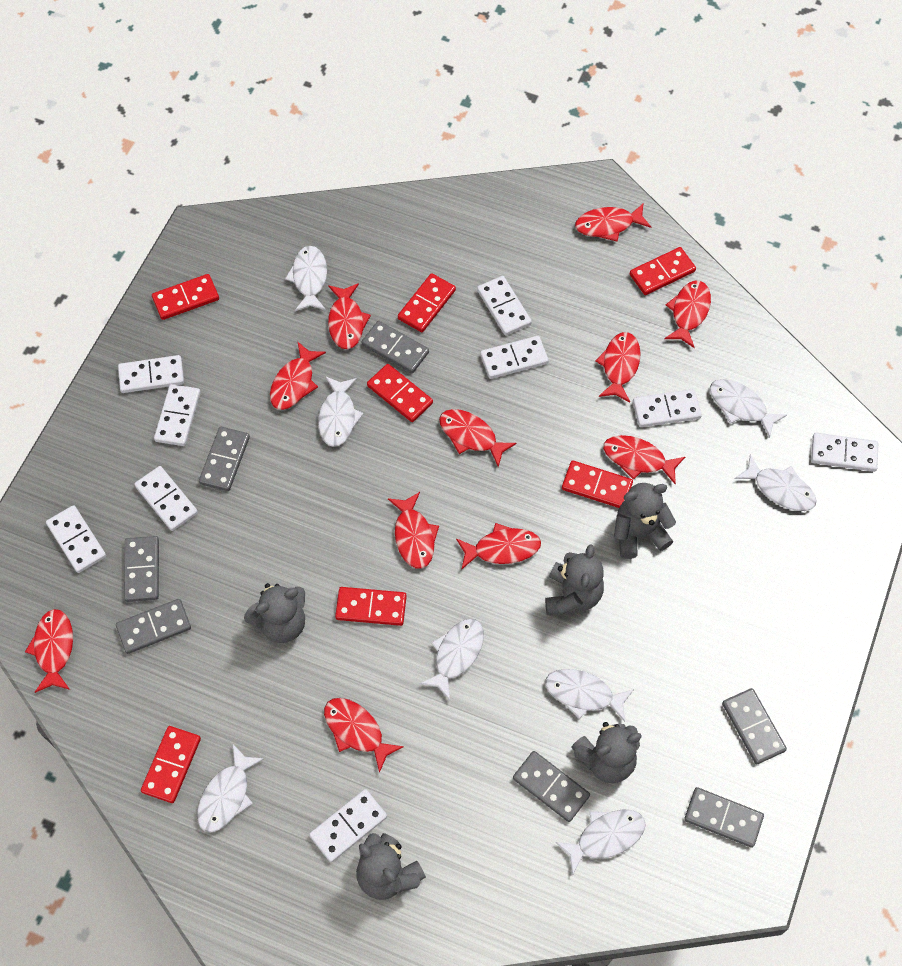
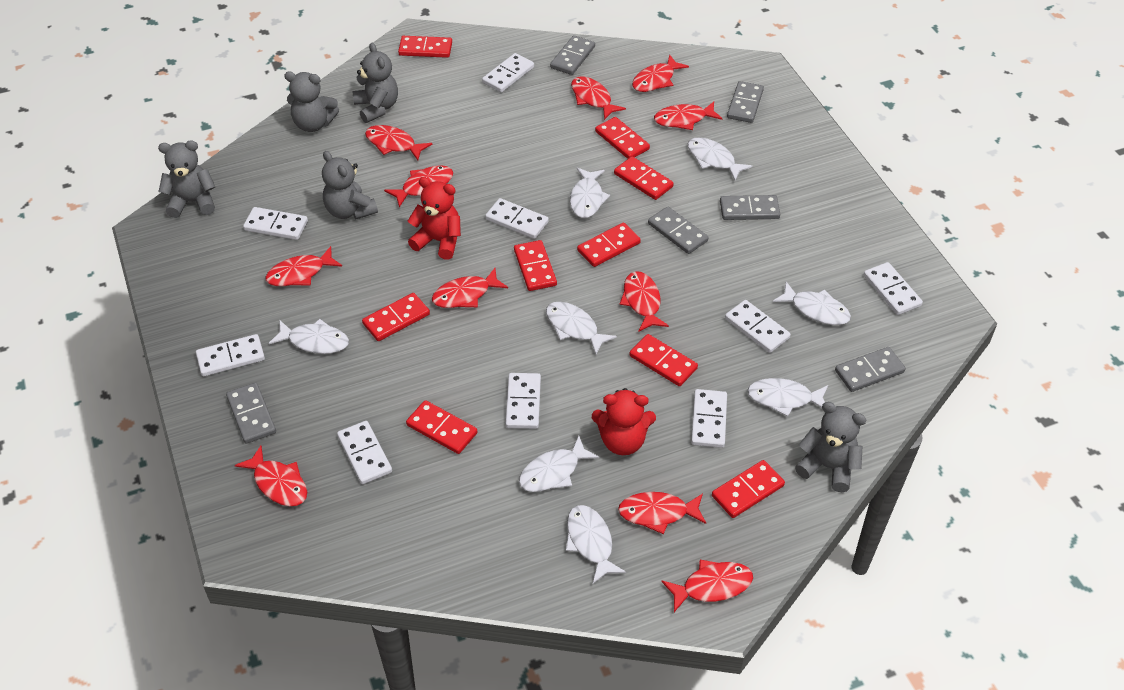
grey domino: [116,599,191,654] [124,536,159,602] [199,427,250,491] [362,321,429,373] [513,751,590,822] [684,787,764,848] [722,688,787,764] = 7 -> [226,382,276,443] [550,35,595,75] [648,207,709,254] [720,195,780,220] [727,81,764,123] [835,347,906,392] = 6
red domino: [141,726,201,803] [152,274,219,320] [335,587,407,626] [367,364,433,422] [398,273,456,332] [562,460,633,508] [630,247,696,295] = 7 -> [362,293,430,341] [398,36,452,58] [406,400,477,454] [514,240,557,291] [577,223,641,267] [595,117,650,159] [614,156,674,200] [629,334,698,386] [712,460,785,518] = 9
red teddy bear: none = 0 -> [408,177,461,260] [592,388,656,455] = 2

